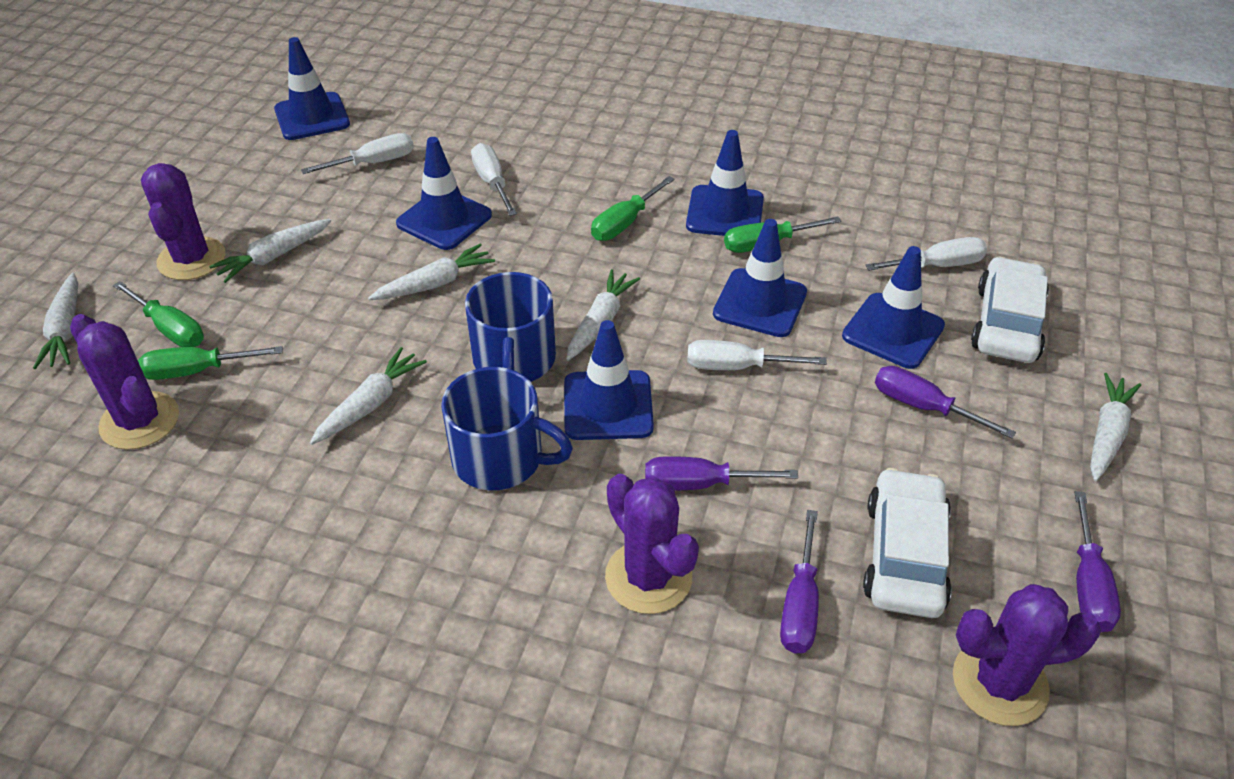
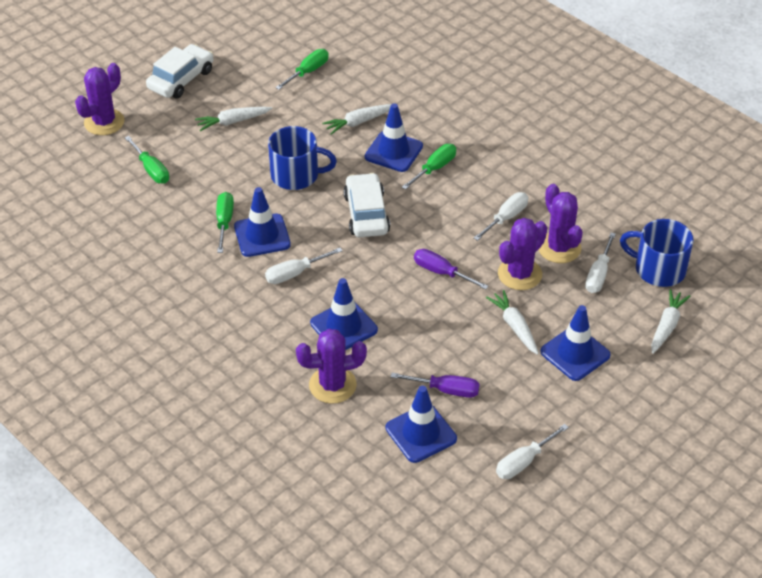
blue traffic cone: [274,37,350,140] [396,137,492,250] [564,320,654,440] [686,130,764,236] [713,219,807,337] [842,246,945,369] = 6 -> [234,187,291,257] [310,278,378,350] [365,103,423,172] [386,386,457,463] [540,305,610,381] = 5
purple screwdriver: [645,456,798,490] [780,510,819,654] [875,366,1016,439] [1075,491,1121,632] = 4 -> [390,373,480,398] [414,249,489,290] = 2
white carrot: [33,273,78,369] [209,219,332,283] [310,347,427,445] [368,244,495,300] [567,269,640,361] [1090,373,1141,481] = 6 -> [195,107,272,131] [323,104,391,135] [486,290,539,355] [651,289,690,354] = 4

